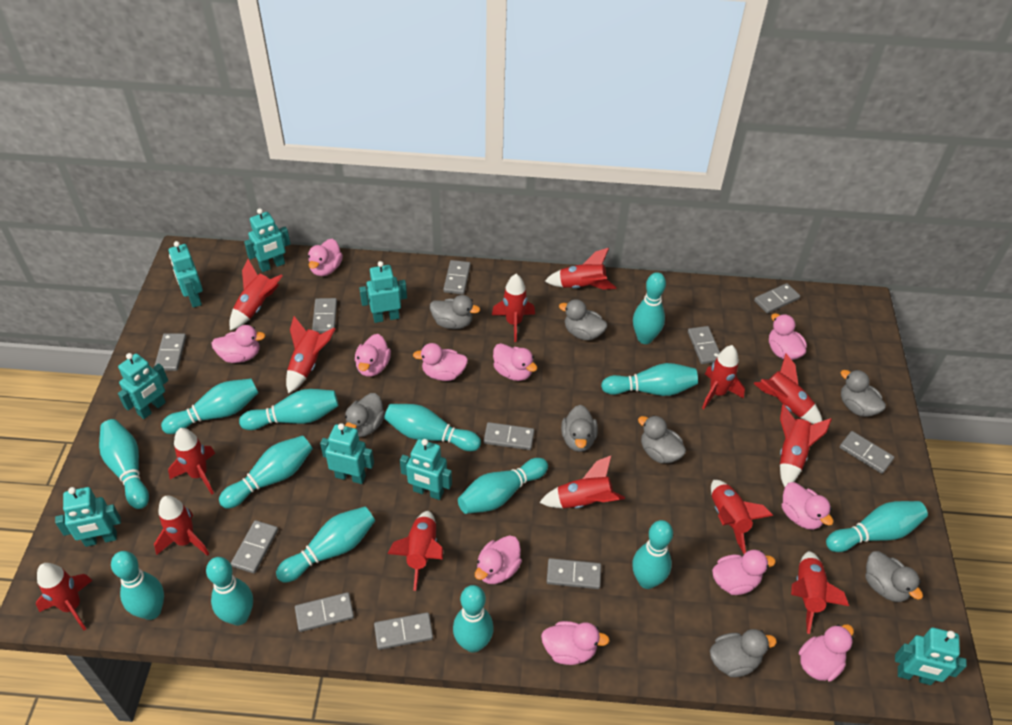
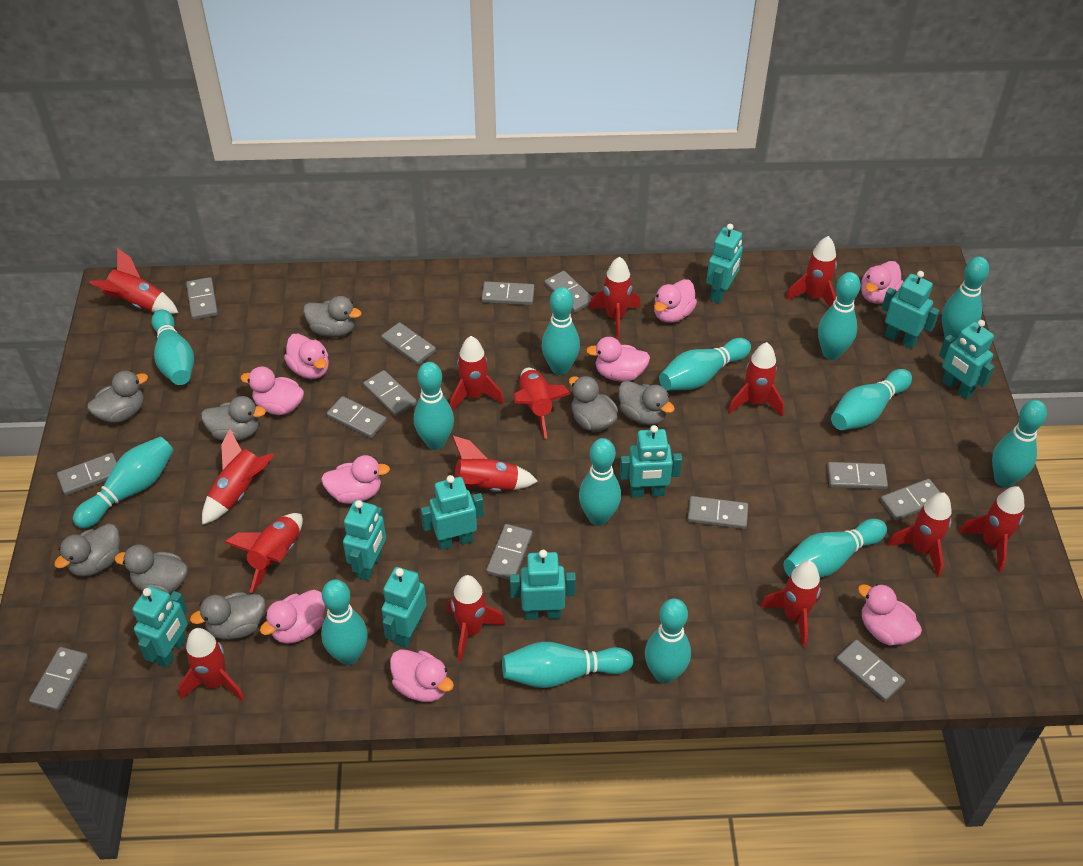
grey domino: [155,333,186,371] [231,520,278,573] [295,592,354,632] [312,298,337,333] [374,612,433,650] [443,260,471,295] [484,422,534,450] [547,558,601,589] [688,326,720,364] [754,283,800,314] [840,431,894,474] = 11 -> [29,647,89,711] [57,453,117,496] [186,277,218,320] [327,396,387,438] [363,370,417,417] [381,322,436,365] [481,281,535,305] [486,524,532,580] [544,271,592,313] [688,496,748,529] [827,462,888,490] [836,640,905,701] [880,479,940,520] = 13
pink duck: [211,325,265,363] [308,239,343,276] [355,334,391,377] [413,343,468,381] [475,535,522,584] [493,343,538,381] [541,621,610,665] [712,550,776,595] [769,313,807,360] [782,482,834,530] [799,624,854,682] = 11 -> [241,366,304,415] [260,590,325,644] [284,334,329,379] [321,455,390,504] [390,650,454,702] [586,337,650,382] [654,279,697,323] [858,584,922,646] [861,261,903,304] = 9
turquoise robot: [55,487,121,547] [118,353,168,419] [169,241,203,308] [244,208,290,272] [320,423,374,484] [359,261,407,323] [400,439,452,500] [895,628,967,685] = 8 -> [132,586,188,668] [343,500,386,581] [381,567,427,648] [421,475,484,550] [510,550,576,620] [619,425,682,498] [706,224,743,303] [882,271,940,349] [939,320,995,399] = 9

